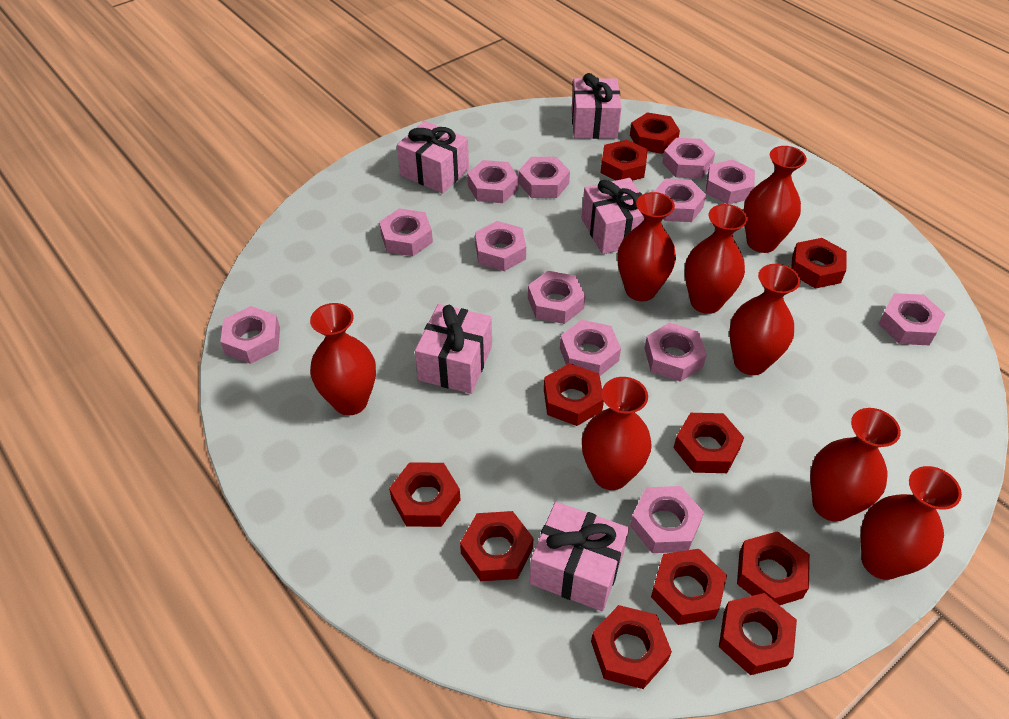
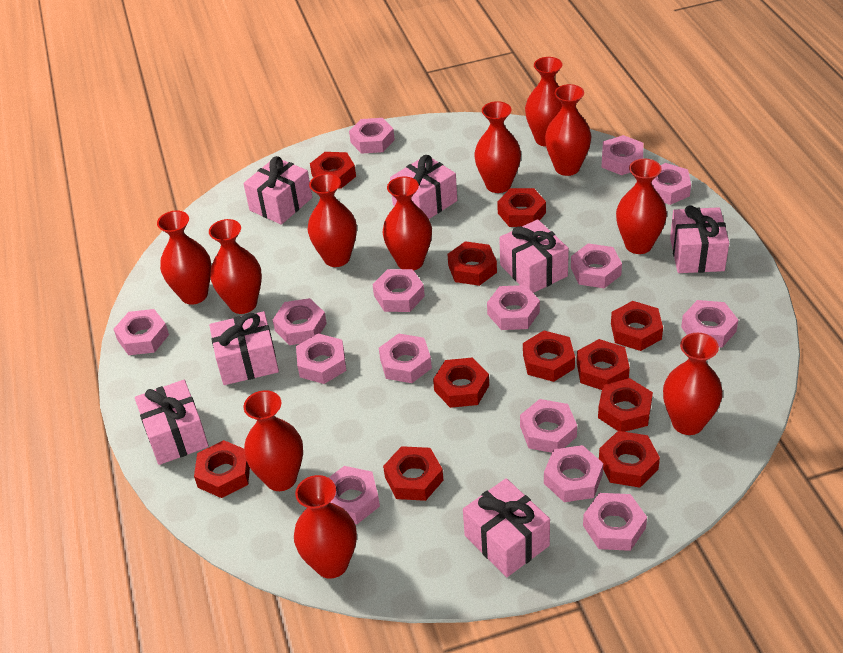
pink gift: [397,121,469,194] [415,304,492,394] [530,502,629,611] [572,73,622,139] [582,178,644,254] = 5 -> [135,380,209,465] [209,311,279,385] [243,156,312,225] [390,155,457,219] [463,478,550,577] [499,219,569,293] [670,205,729,273] = 7
pink nut: [220,306,280,364] [379,208,433,256] [467,160,519,203] [475,221,526,271] [518,157,570,198] [528,271,585,324] [560,320,621,376] [630,486,704,553] [644,322,707,382] [654,178,706,222] [662,138,715,179] [706,159,755,204] [878,293,945,345] = 13 -> [113,309,169,355] [273,298,327,345] [296,333,346,384] [329,466,380,524] [349,118,395,154] [372,269,425,312] [379,333,432,383] [487,285,540,330] [520,399,577,453] [544,445,603,502] [571,243,622,288] [583,493,647,551] [602,135,643,175] [652,163,691,205] [681,300,738,348] = 15
red vase: [310,303,376,416] [582,377,652,490] [618,192,676,301] [685,204,748,314] [729,264,801,375] [743,146,807,253] [810,408,901,522] [860,466,962,580] = 8 -> [157,211,211,305] [209,219,262,314] [244,390,303,491] [294,475,357,579] [307,173,357,267] [382,177,432,270] [474,101,521,193] [525,57,562,147] [545,84,592,176] [616,158,667,254] [663,333,723,435] = 11

